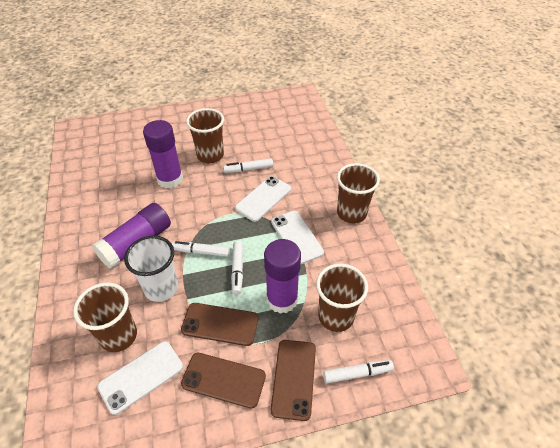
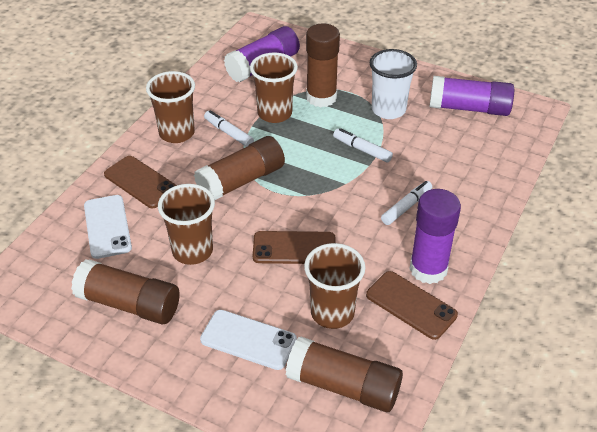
brown glue stick: none = 0 -> [71,259,180,325] [194,136,285,200] [286,336,403,412] [306,24,340,107] = 4
white marker: [172,241,230,257] [223,158,273,173] [231,241,243,295] [323,360,394,383] = 4 -> [204,110,254,147] [333,128,393,162] [381,181,432,225] = 3
white phone: [97,341,183,415] [235,176,291,222] [271,211,324,264] = 3 -> [84,195,132,259] [200,310,297,370] = 2

